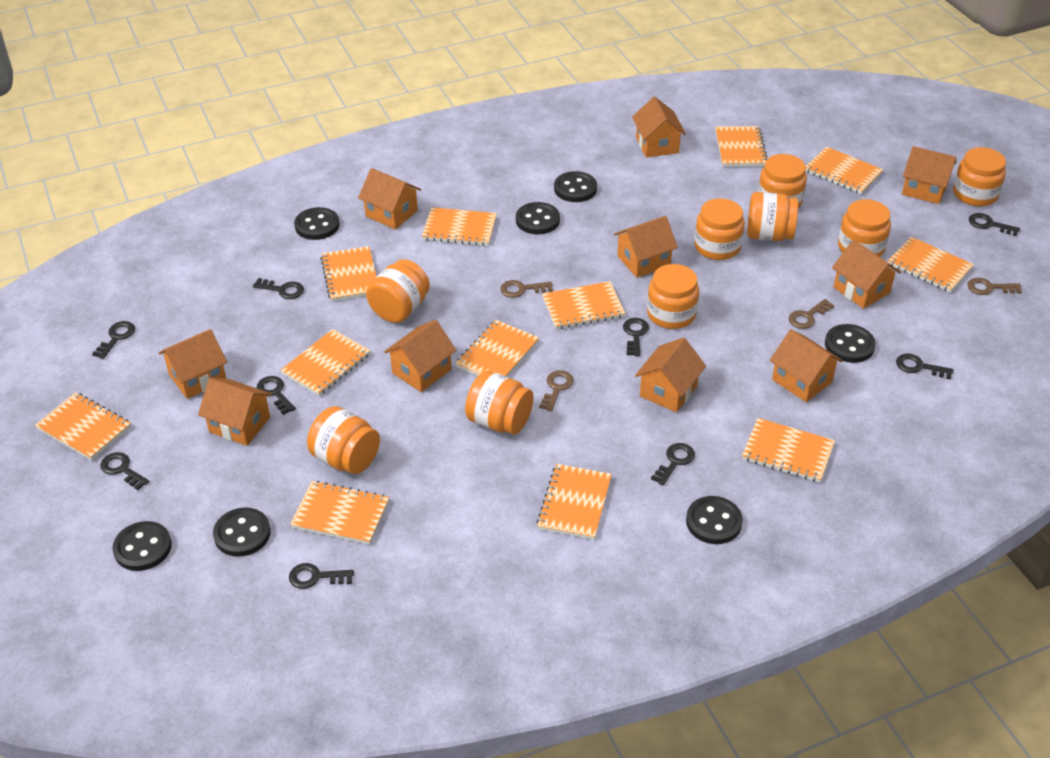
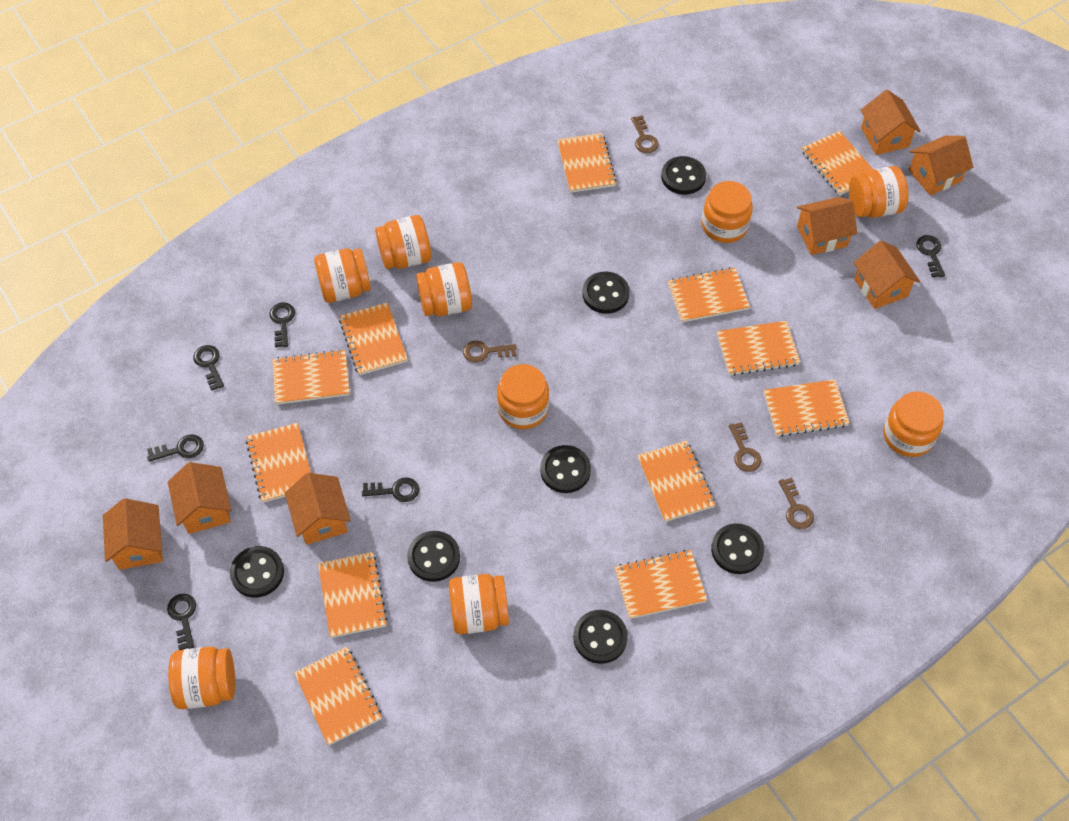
black key: [92,321,135,359] [100,452,149,490] [253,278,304,299] [257,376,296,415] [289,563,354,589] [623,318,649,356] [651,443,695,485] [896,353,954,379] [969,213,1020,236] = 9 -> [147,435,204,462] [167,594,196,650] [193,345,224,391] [270,303,295,347] [362,477,419,502] [916,235,945,278] = 6
orange house: [159,329,227,399] [198,378,272,446] [358,168,421,229] [384,320,456,392] [614,216,678,278] [632,97,686,158] [635,338,706,412] [770,329,843,402] [832,240,901,309] [902,146,956,204] = 10 -> [103,498,163,570] [168,462,231,534] [285,473,351,545] [797,197,857,255] [854,241,920,309] [861,90,921,155] [909,136,973,195] = 7

